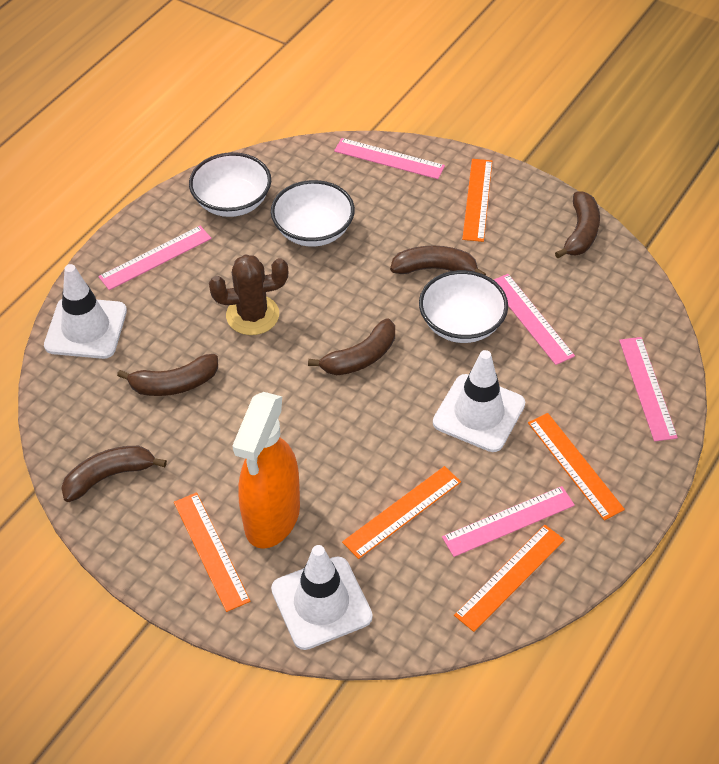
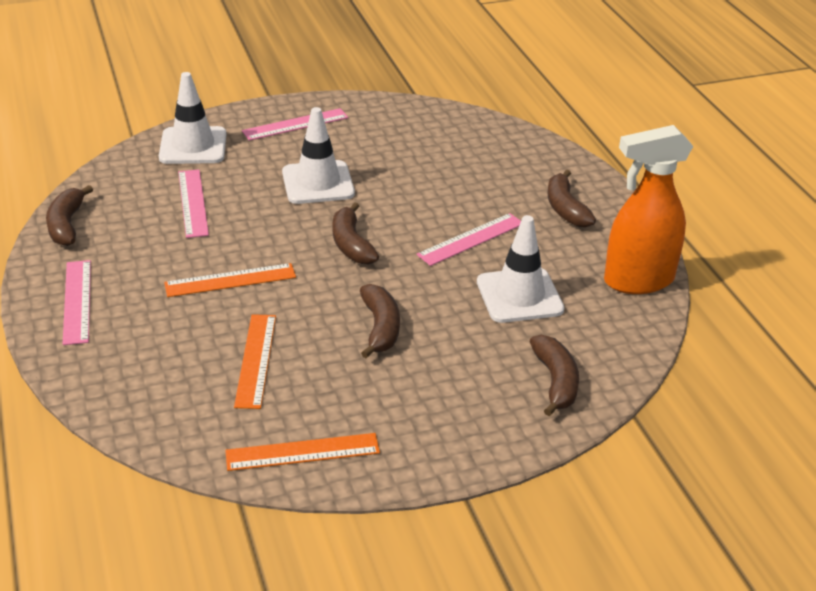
brown cactus: [209,254,288,335] = 1 -> none = 0
orange ruler: [174,492,251,612] [342,466,461,559] [454,525,565,632] [462,159,492,242] [528,413,625,521] = 5 -> [164,263,296,297] [225,433,380,471] [234,314,276,409] = 3
pink ruler: [98,226,212,290] [334,138,445,179] [442,486,575,557] [494,274,575,365] [619,337,678,442] = 5 -> [63,260,91,345] [178,169,209,238] [242,108,348,141] [417,213,521,266] = 4
white bowl: [189,152,271,217] [271,180,355,247] [419,270,508,343] = 3 -> none = 0

